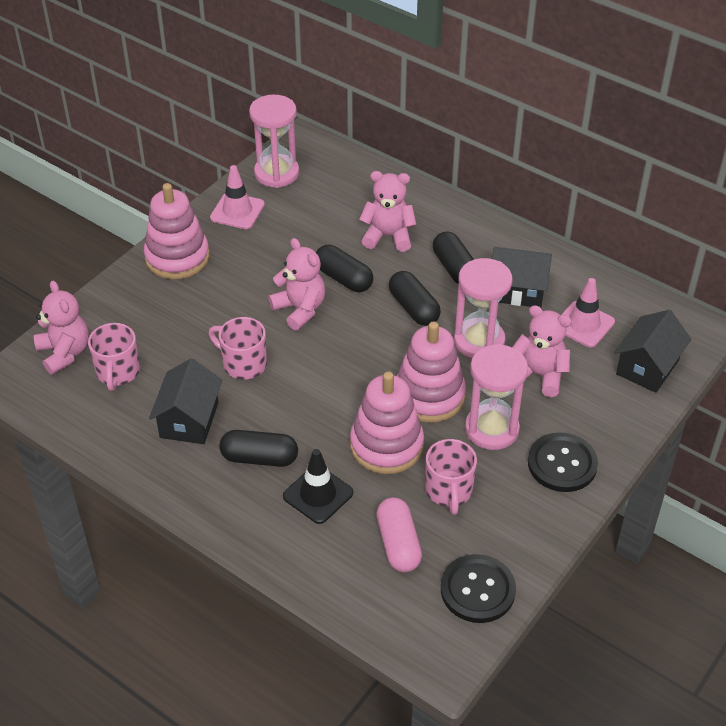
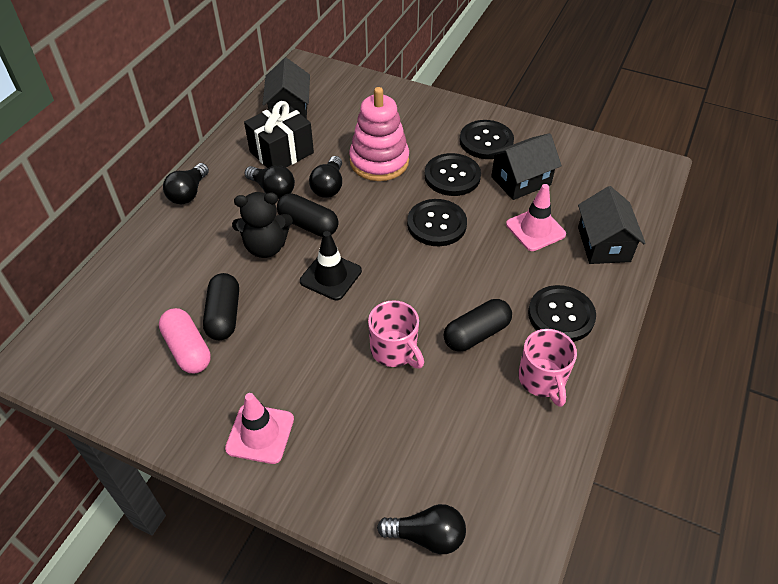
black button: [441,554,516,623] [528,432,598,492] = 2 -> [407,199,467,246] [425,153,481,196] [460,120,514,159] [528,285,596,342] = 4
black capsule: [219,430,298,467] [316,245,373,292] [389,271,441,326] [433,231,474,284] = 4 -> [203,273,239,340] [277,193,339,237] [444,299,512,352] = 3
black gift: none = 0 -> [244,101,314,168] = 1
black light bulb: none = 0 -> [163,163,209,204] [244,165,295,199] [309,156,342,198] [377,504,466,554] = 4
black teddy bear: none = 0 -> [232,192,293,258] = 1
pink hourglass: [249,95,299,188] [454,258,513,358] [465,344,528,450] = 3 -> none = 0
pink mug: [88,323,140,391] [209,317,267,379] [425,439,477,515] = 3 -> [368,300,424,369] [518,329,577,407] = 2
pink stacking toy: [144,183,210,279] [350,372,424,474] [397,321,466,423] = 3 -> [349,87,409,181] = 1
pink teddy bear: [34,281,89,375] [268,238,325,331] [359,171,417,252] [512,305,572,397] = 4 -> none = 0

